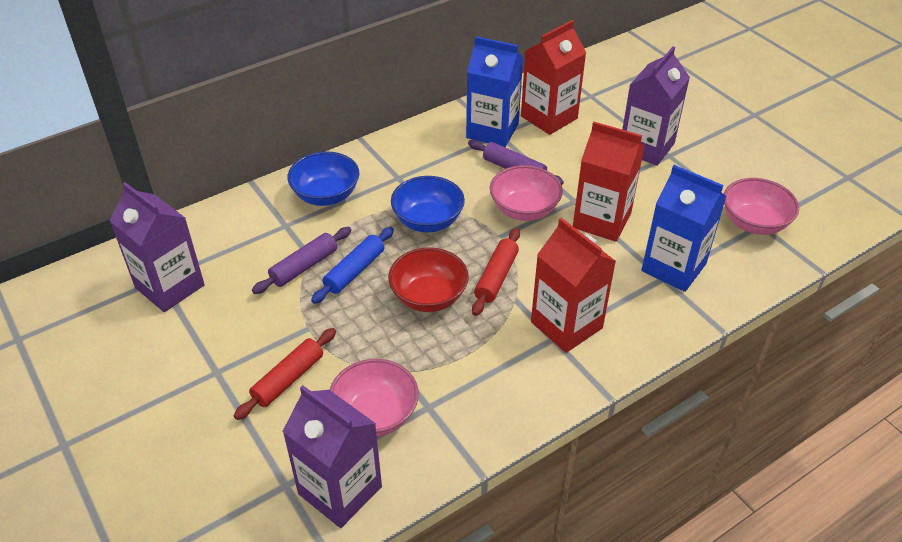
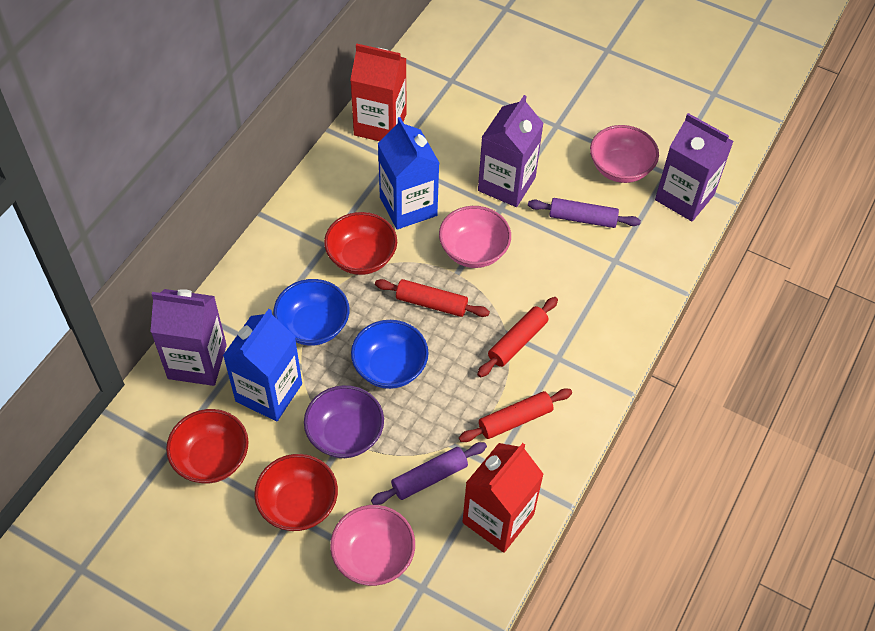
blue rolling pin: [311,227,394,304] = 1 -> none = 0
purple bowl: none = 0 -> [304,385,384,458] = 1
red bowl: [388,247,469,312] = 1 -> [166,409,248,484] [254,454,338,531] [324,212,397,275] = 3
red carton: [521,20,586,135] [531,218,616,353] [573,122,645,242] = 3 -> [350,44,407,141] [462,443,544,553] = 2
red rolling pin: [234,328,336,420] [472,228,520,316] = 2 -> [375,279,490,317] [459,388,572,442] [477,297,558,377] = 3

